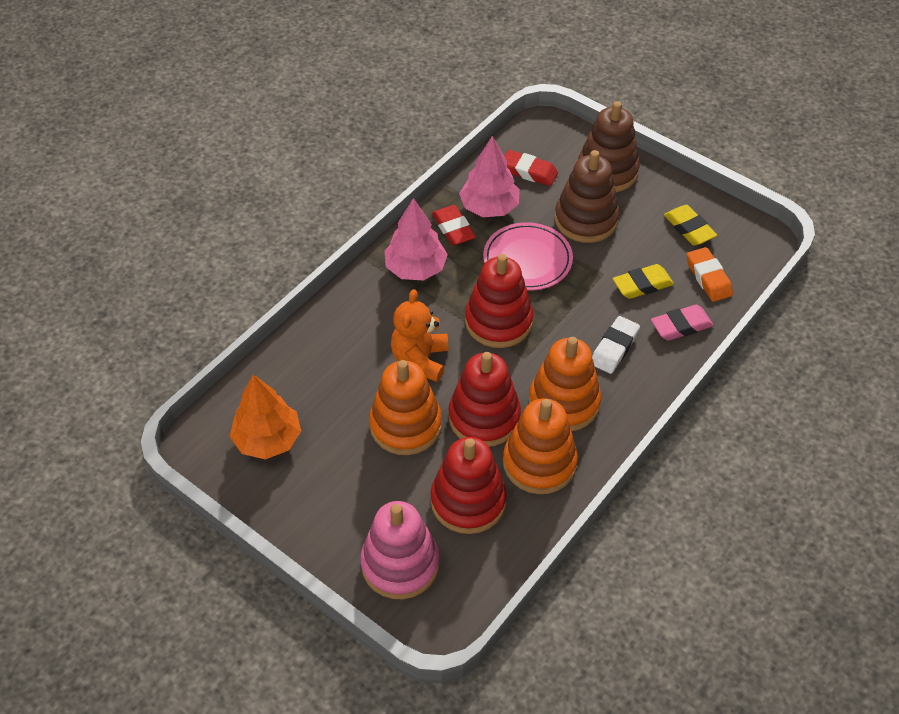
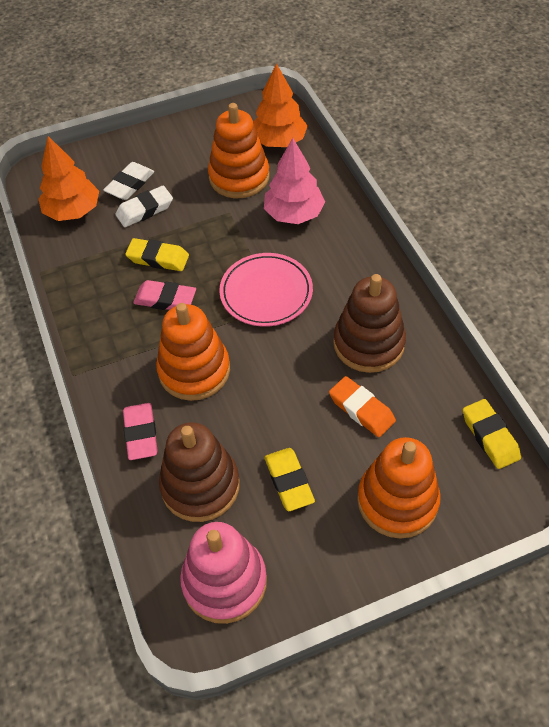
orange teddy bear: [391,289,449,382] = 1 -> none = 0
orange tree: [230,374,301,459] = 1 -> [38,136,99,221] [253,63,308,147] = 2
pink eraser: [651,305,714,341] = 1 -> [123,403,158,460] [133,280,196,310] = 2
pink tree: [384,198,448,281] [459,136,520,217] = 2 -> [264,138,325,224] = 1
red eraser: [432,205,476,246] [505,150,558,186] = 2 -> none = 0
red stacking toy: [431,437,507,534] [448,352,521,447] [465,254,533,348] = 3 -> none = 0
white eraser: [592,316,640,374] = 1 -> [103,162,154,200] [116,186,173,227] = 2
yellow eraser: [613,264,674,299] [664,205,717,245] = 2 -> [125,238,189,271] [265,448,315,511] [463,399,521,469] = 3

